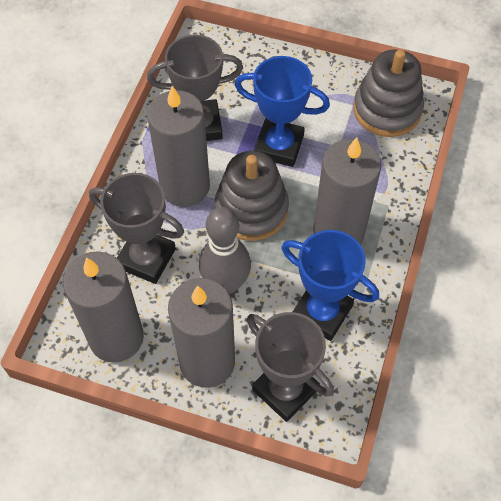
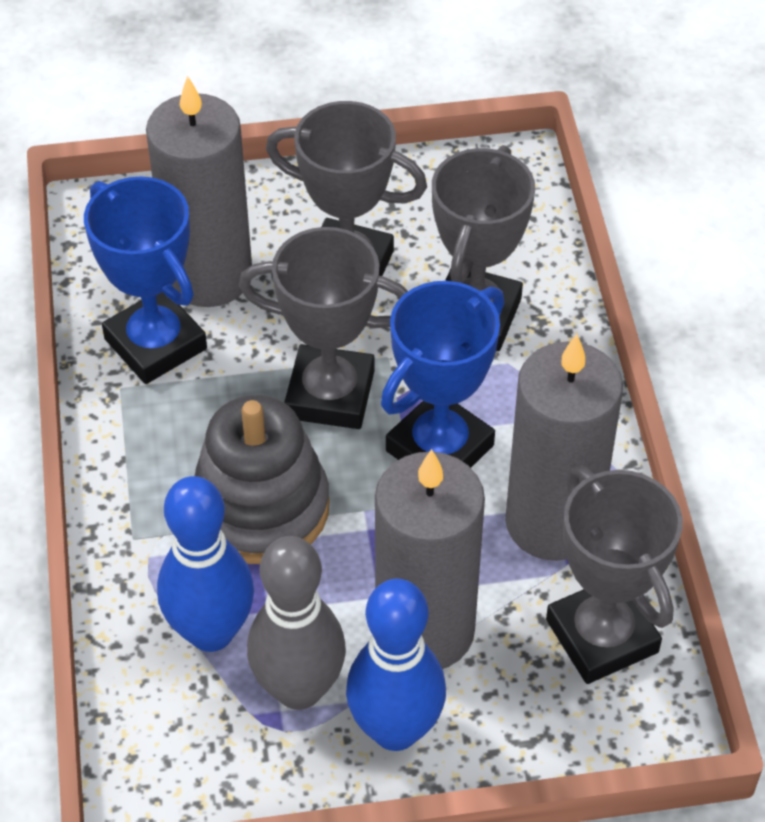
blue bowling pin: none = 0 -> [157,476,254,652] [346,579,446,751] = 2
grey candle: [63,251,144,363] [147,86,210,207] [168,278,235,388] [313,137,381,245] = 4 -> [146,75,252,307] [375,449,485,669] [505,334,623,561] = 3
grey stacking toy: [215,151,289,241] [353,49,424,137] = 2 -> [194,395,329,564] = 1
grey trophy: [89,173,184,284] [147,34,243,141] [247,312,334,422] = 3 -> [239,227,408,429] [266,101,427,276] [432,145,535,351] [546,464,683,684] = 4

